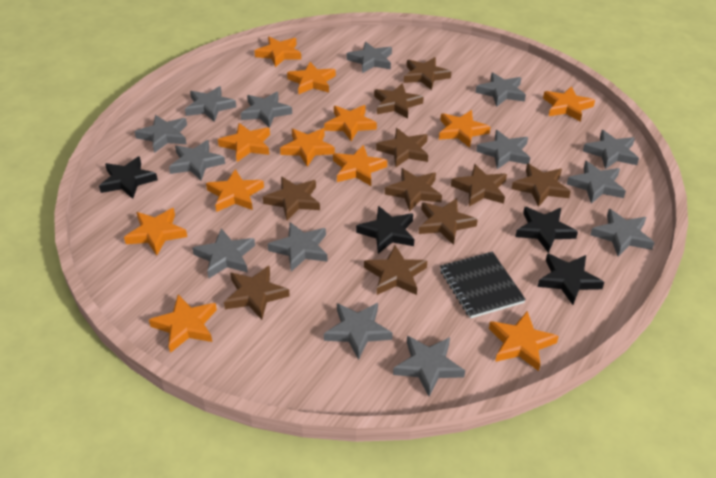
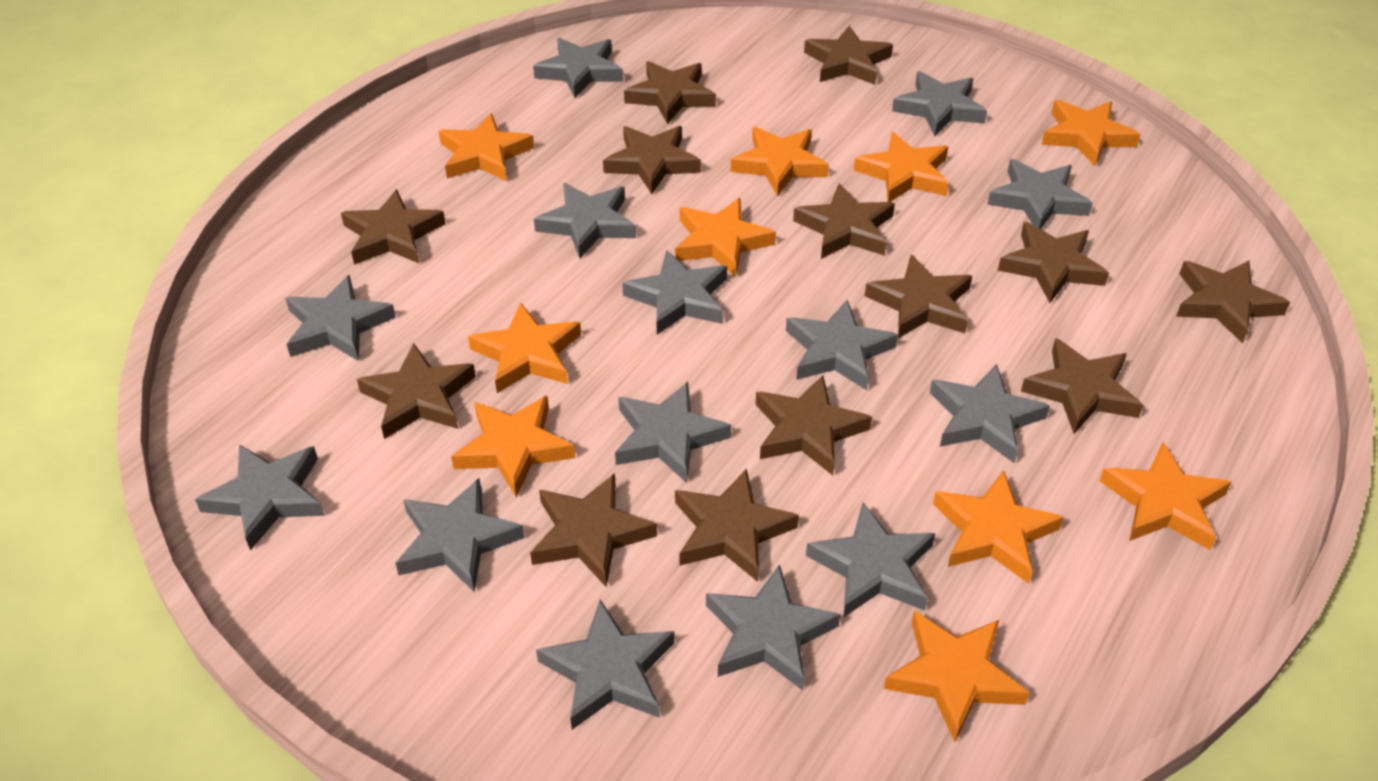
black notebook: [440,252,526,318] = 1 -> none = 0
black star: [99,156,158,199] [356,206,414,254] [515,207,578,253] [538,254,604,305] = 4 -> none = 0
brown star: [224,266,290,320] [263,177,320,220] [364,245,427,295] [374,83,424,119] [376,128,428,167] [385,168,442,212] [404,57,451,90] [419,198,478,245] [451,164,507,206] [512,164,571,207] = 10 -> [341,189,446,265] [357,343,476,439] [530,473,657,587] [603,126,701,194] [624,61,716,124] [675,469,799,582] [756,375,872,475] [793,183,895,259] [804,26,893,85] [865,254,972,338] [998,222,1109,303] [1021,338,1143,434] [1176,260,1290,344] = 13
orange star: [124,208,187,255] [149,295,217,353] [206,169,264,212] [218,123,270,162] [255,37,301,67] [280,128,335,167] [287,62,336,94] [324,105,377,141] [333,145,387,186] [439,110,490,148] [489,311,559,371] [543,86,595,122] = 12 -> [438,113,534,181] [451,396,575,497] [468,302,581,393] [675,198,776,277] [731,126,829,196] [854,132,949,202] [884,611,1030,742] [933,470,1064,584] [1041,100,1141,166] [1099,442,1231,550] = 10

